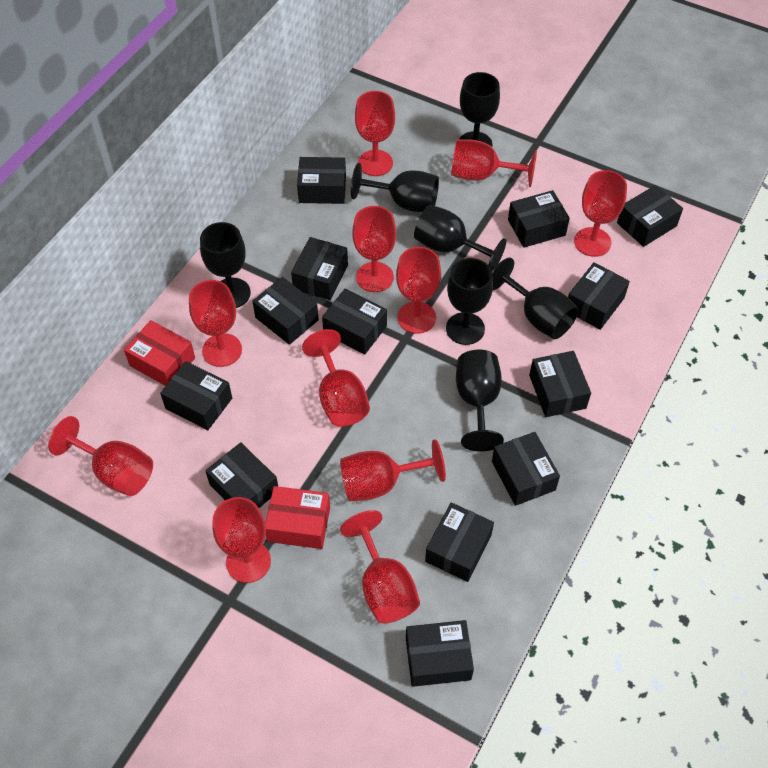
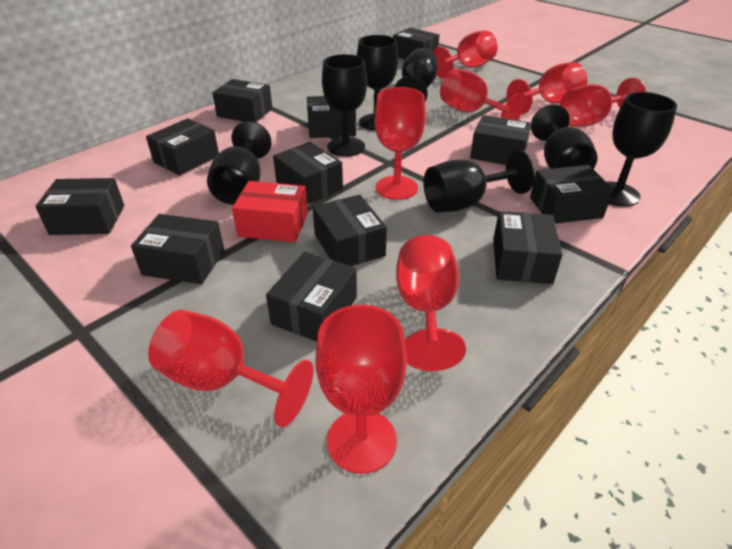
black box: [160,361,232,430] [205,442,278,508] [252,277,319,345] [291,237,348,300] [297,157,346,204] [322,288,387,355] [406,620,474,687] [425,502,494,582] [492,432,560,506] [508,190,570,248] [529,351,591,417] [568,262,630,330] [617,185,683,247] = 13 -> [35,178,124,235] [131,214,224,284] [146,118,219,176] [212,79,273,122] [266,252,357,342] [273,142,343,204] [307,96,356,138] [313,195,387,266] [393,28,439,59] [470,115,532,165] [493,211,562,284] [530,165,613,224] = 12
red box: [124,320,195,386] [265,486,330,549] = 2 -> [232,181,308,242] = 1
red goblet: [48,416,153,496] [189,280,242,367] [212,497,271,583] [302,329,370,427] [340,439,446,501] [340,510,420,623] [352,206,396,292] [355,91,395,176] [396,247,441,334] [451,139,537,187] [574,170,627,257] = 11 -> [148,310,314,427] [315,305,407,474] [374,87,426,200] [396,235,466,371] [433,30,498,79] [440,68,525,121] [507,62,587,115] [560,78,647,127] = 8

